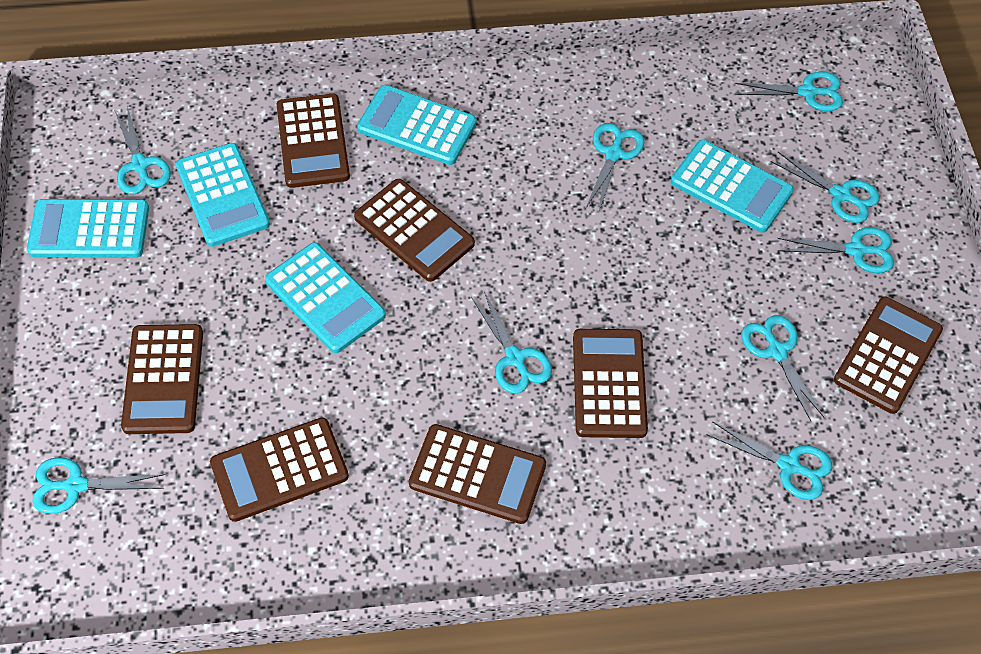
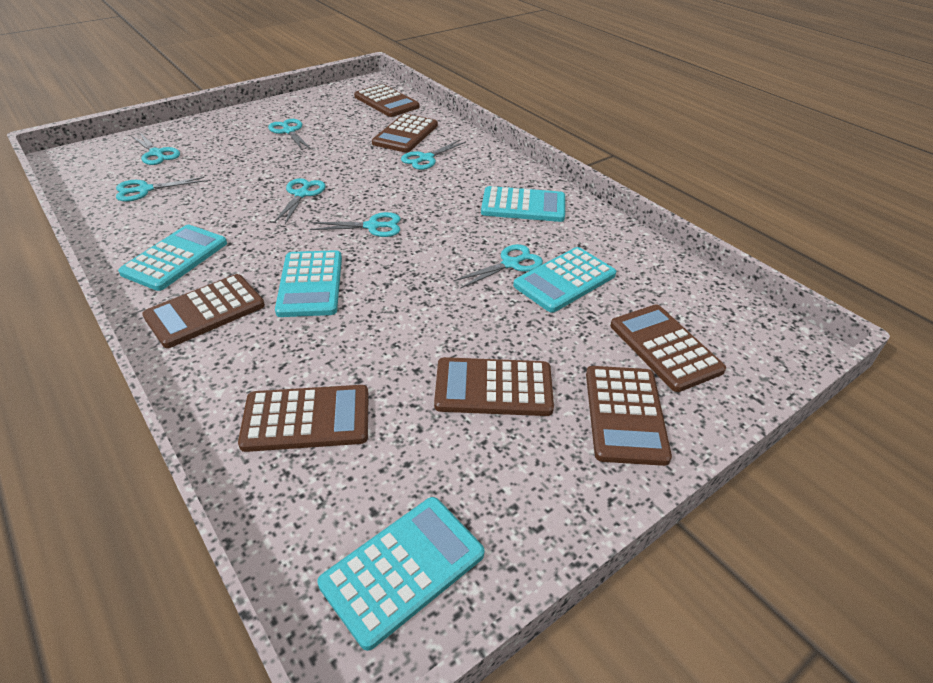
turquoise scissors: [32,457,166,514] [114,107,171,194] [471,291,552,394] [586,123,644,211] [706,421,832,500] [735,71,843,111] [741,315,824,421] [771,152,880,223] [777,227,894,273] = 9 -> [116,177,205,202] [131,133,180,165] [268,119,311,151] [274,178,326,224] [310,212,400,237] [401,140,466,170] [453,244,543,289] = 7

